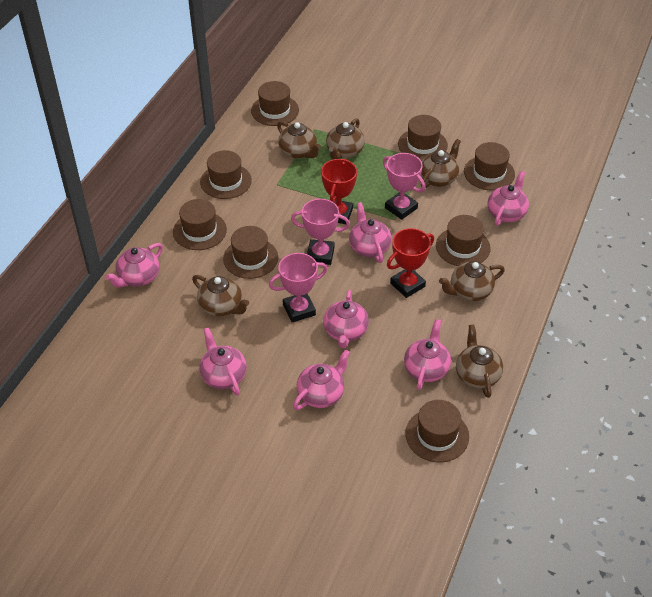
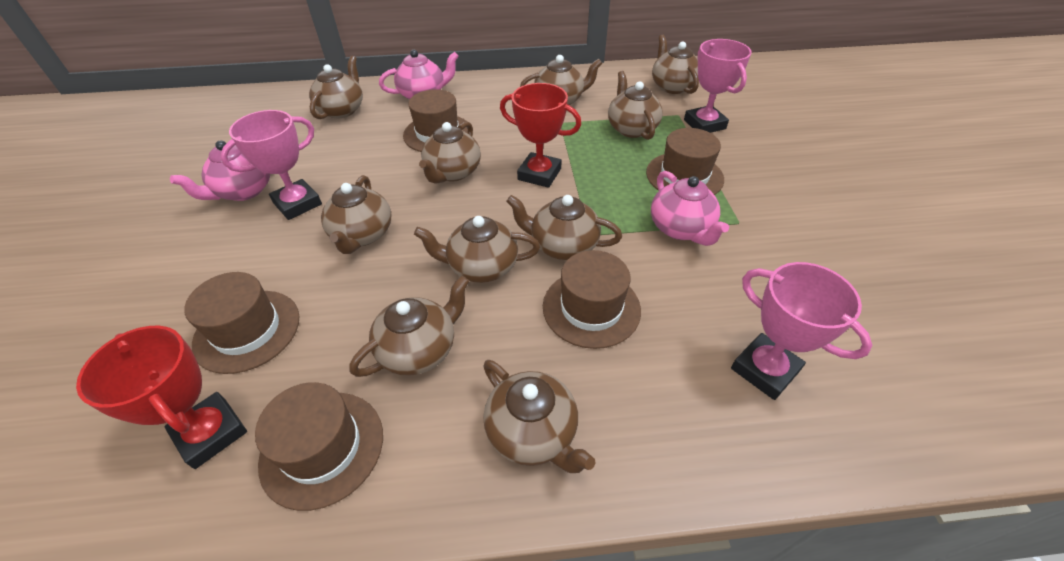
brown hat: [173,199,227,250] [200,150,252,199] [223,226,278,279] [251,81,299,126] [398,115,448,161] [405,400,469,462] [436,215,491,266] [464,142,515,190] = 8 -> [184,272,299,374] [255,382,383,511] [403,89,468,152] [543,250,641,349] [646,128,724,195] = 5
brown teapot: [192,275,249,317] [277,121,321,159] [326,118,365,159] [421,139,461,188] [439,261,505,301] [456,324,503,398] = 6 -> [309,56,363,119] [321,175,392,254] [349,276,469,377] [414,216,540,283] [419,121,481,184] [483,360,595,473] [506,195,622,260] [520,55,602,105] [608,71,663,140] [652,35,699,94] = 10
pink teapot: [105,243,163,288] [199,327,247,396] [293,349,350,410] [323,290,369,348] [349,202,391,263] [404,319,451,390] [487,171,529,226] = 7 -> [170,140,270,201] [379,49,459,99] [651,171,729,246] = 3

